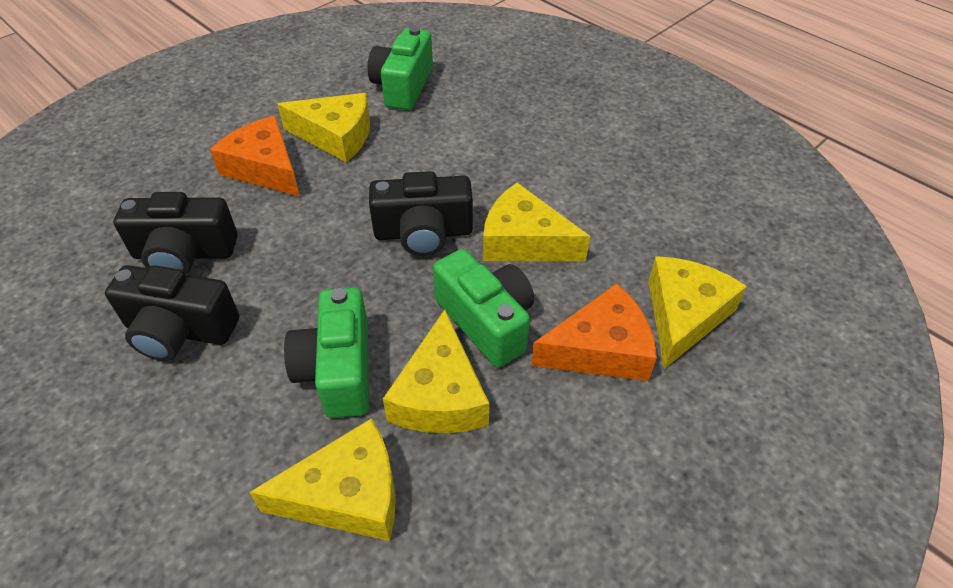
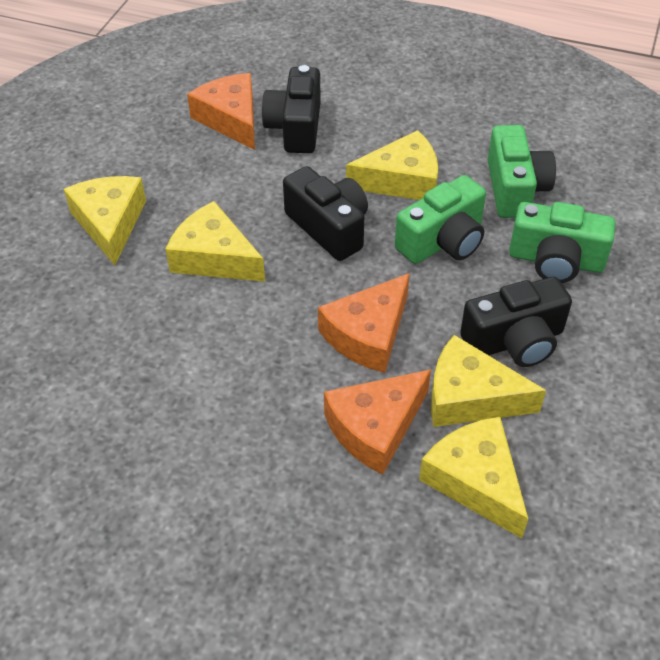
orange cheese: [210,116,300,197] [531,283,657,381] = 2 -> [187,73,255,150] [318,273,410,373] [324,369,431,475] = 3

